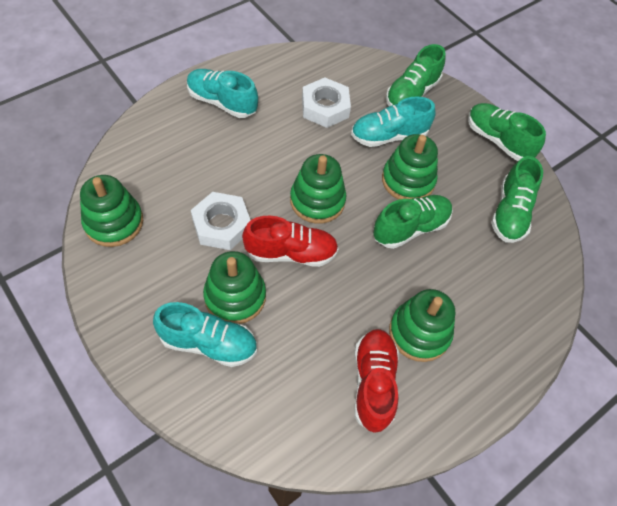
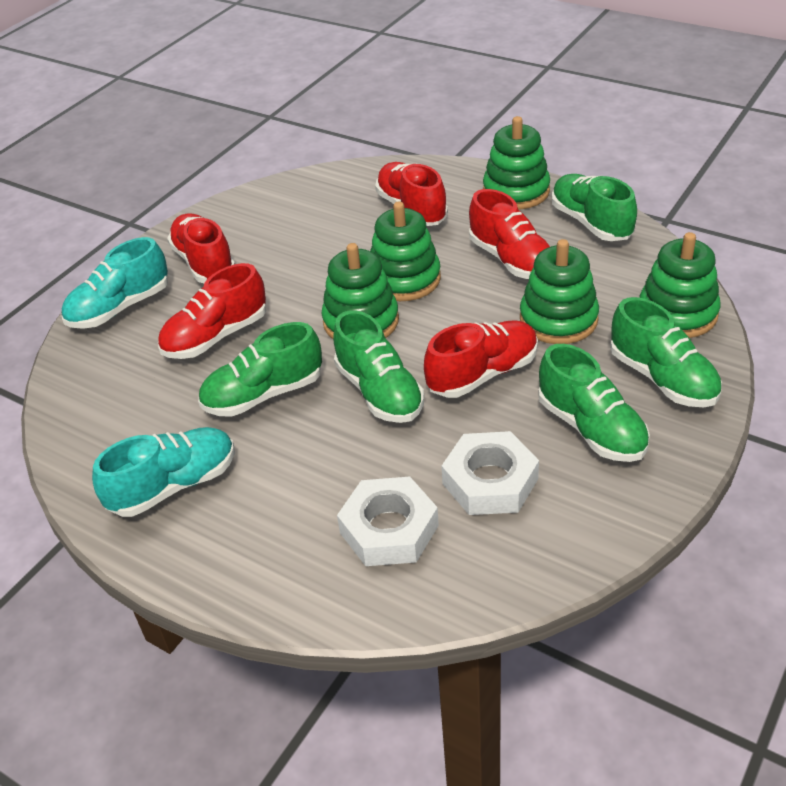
green shoe: [373,195,453,249] [386,44,445,106] [468,103,546,161] [491,156,543,243] = 4 -> [198,322,322,417] [333,310,424,423] [538,344,650,462] [552,174,637,241] [610,297,722,407] = 5
red shoe: [242,216,339,267] [354,329,399,433] = 2 -> [158,263,266,359] [167,213,235,283] [375,162,448,226] [424,320,538,398] [469,189,550,279] = 5
turquoise shoe: [153,302,257,367] [187,69,258,118] [351,96,436,147] = 3 -> [62,237,168,329] [92,427,235,517] = 2

